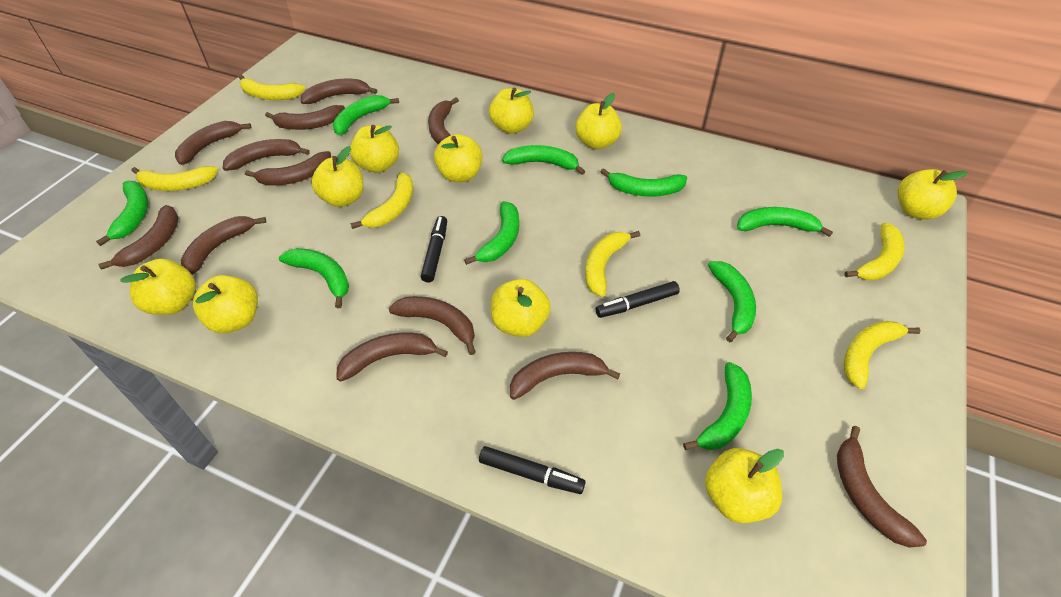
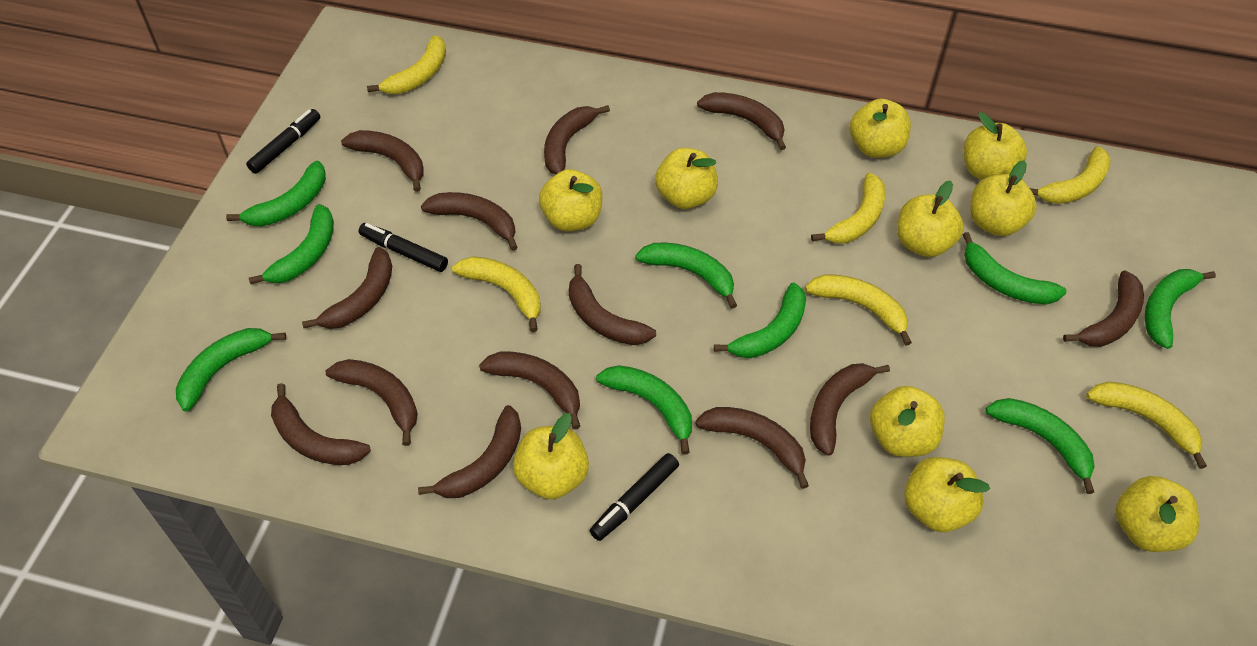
brown banana: [99,205,179,270] [175,121,251,165] [181,216,266,275] [223,139,310,171] [245,151,331,186] [265,105,345,130] [301,79,377,104] [336,333,448,381] [388,296,476,355] [428,97,459,144] [510,352,620,400] [837,426,927,548] = 12 -> [271,383,371,465] [302,247,392,329] [326,359,417,446] [341,130,424,192] [418,405,521,498] [421,192,518,251] [479,352,580,429] [544,105,610,174] [569,264,656,345] [695,407,809,489] [697,92,786,150] [810,363,890,456] [1063,270,1144,347] = 13

